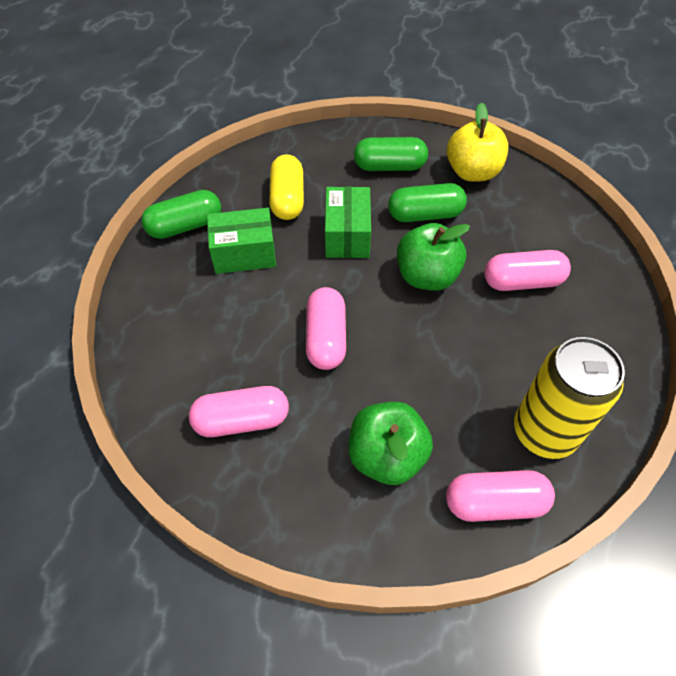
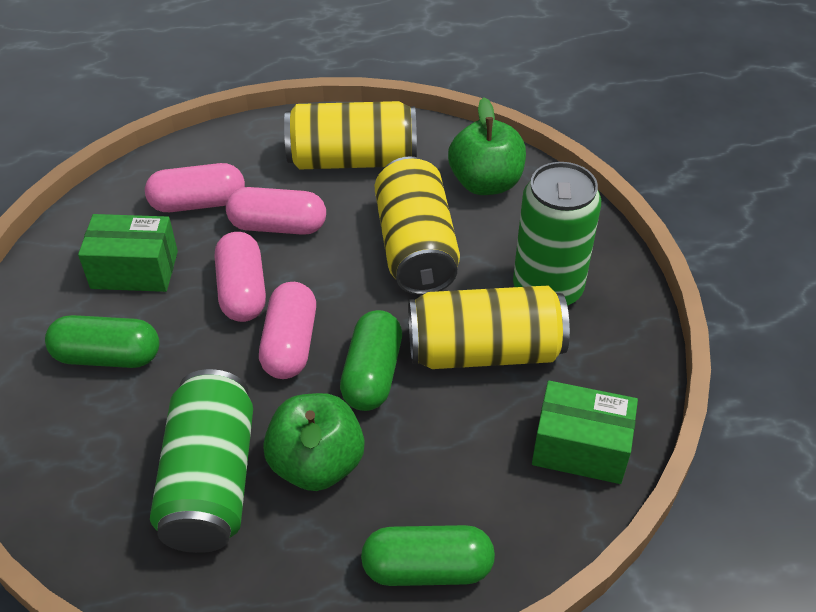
green can: none = 0 -> [150,369,253,553] [513,162,601,306] = 2
yellow apple: [447,102,508,182] = 1 -> none = 0
yellow can: [514,337,625,459] = 1 -> [284,101,417,170] [375,156,460,295] [408,286,570,369] = 3
yellow capsule: [269,155,304,220] = 1 -> none = 0

